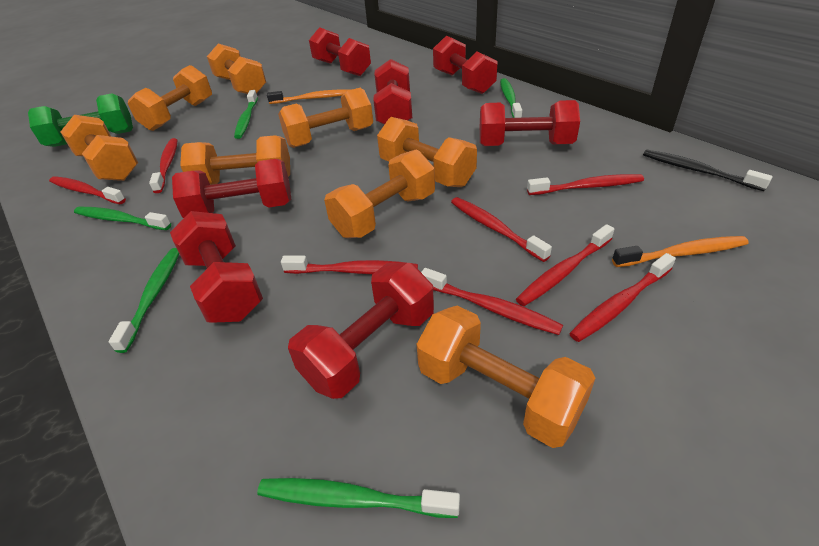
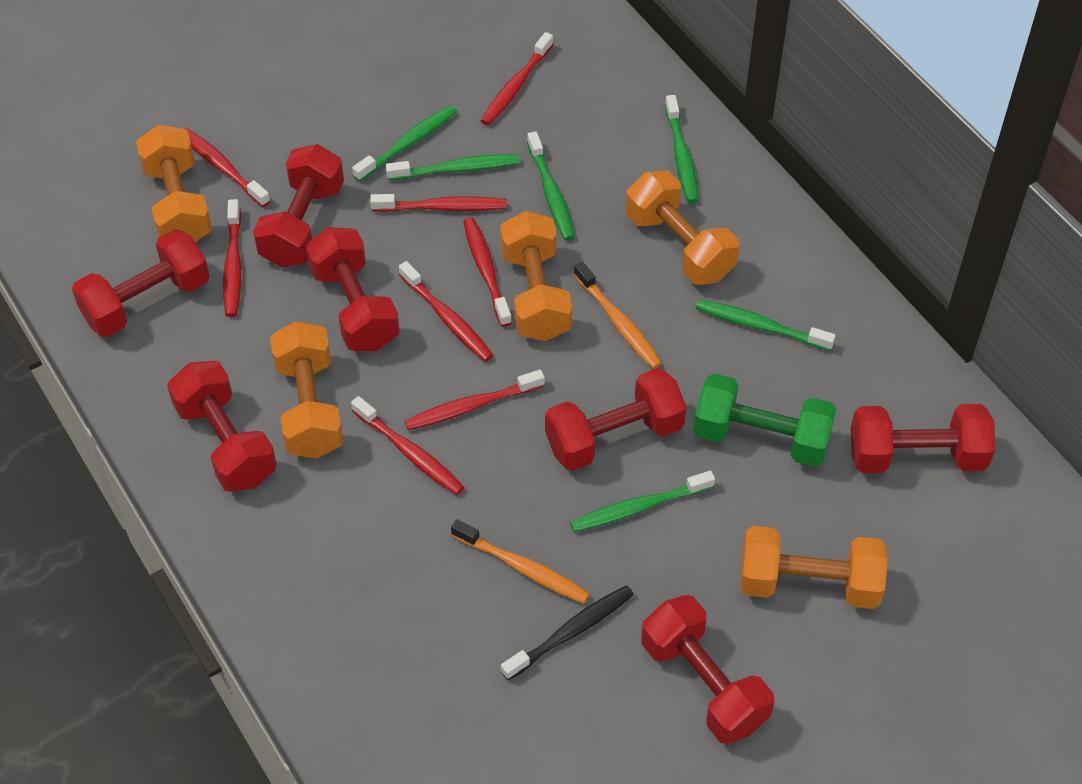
green toothbrush: [74,207,171,230] [109,248,179,353] [234,90,258,139] [257,478,460,518] [500,78,522,118] = 5 -> [352,105,457,182] [386,154,520,180] [527,131,575,240] [570,471,715,532] [665,95,698,203] [696,299,836,351] = 6
orange dumbbell: [60,115,138,181] [128,65,212,131] [180,135,290,185] [207,43,266,94] [278,88,373,148] [324,150,435,238] [377,117,477,187] [416,306,595,448] = 8 -> [136,125,212,242] [270,321,344,459] [500,211,572,341] [626,171,739,285] [740,526,888,609] = 5

